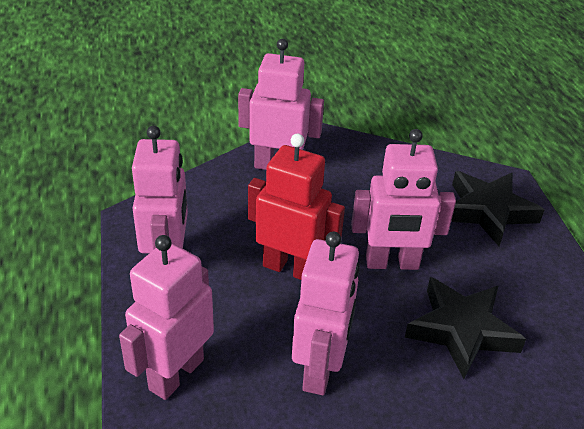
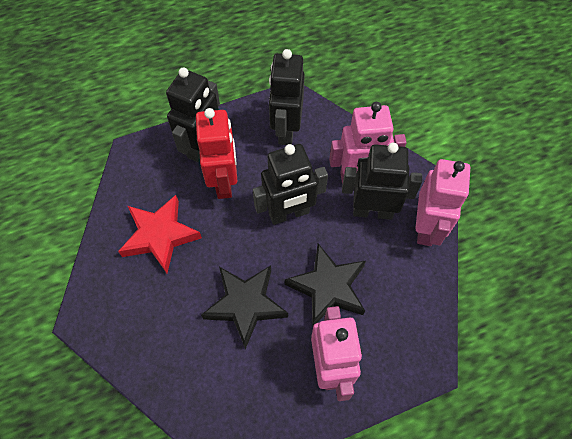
black robot: none = 0 -> [166,67,220,162] [253,144,328,225] [269,49,305,145] [342,142,422,220] = 4
pink robot: [119,235,214,400] [132,126,188,254] [238,39,324,170] [292,231,360,395] [351,129,456,270] = 5 -> [311,306,362,401] [329,102,407,183] [416,159,470,246] = 3
red star: none = 0 -> [118,195,202,273] = 1

